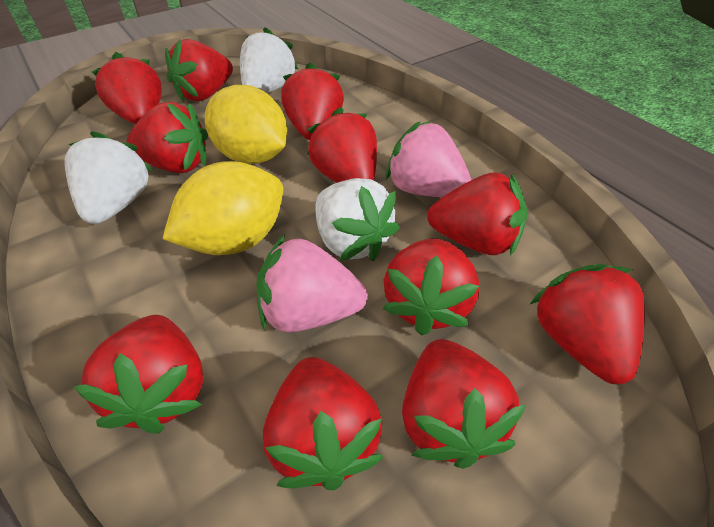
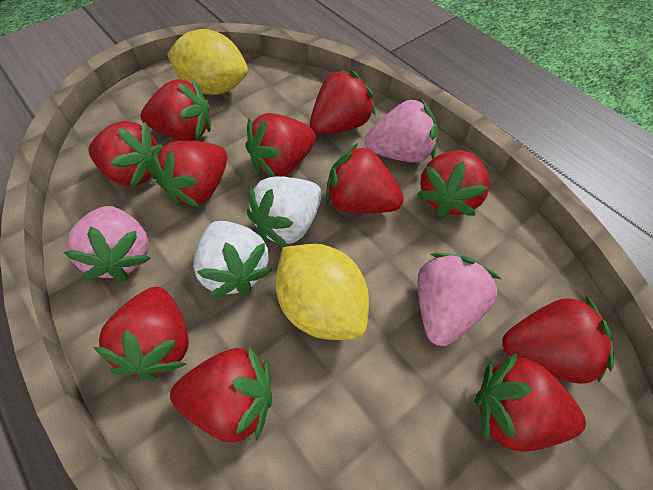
pink strawberry: [256,234,368,332] [386,121,471,197] = 2 -> [63,206,151,281] [365,97,438,163] [417,253,501,346] = 3
white strawberry: [64,131,152,224] [240,27,299,93] [315,178,400,261] = 3 -> [193,221,273,298] [247,177,322,247] = 2

